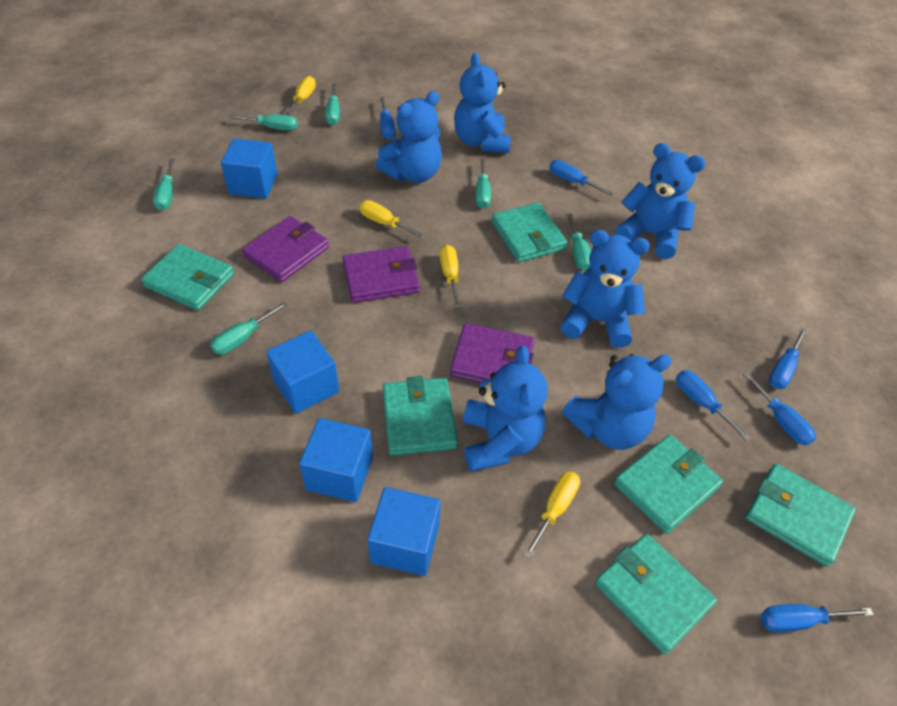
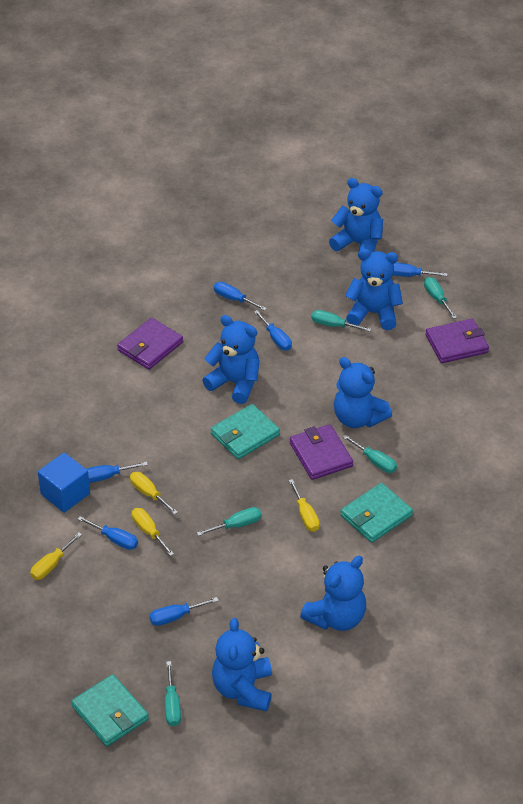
blue cube: [221,138,278,199] [266,330,339,414] [299,418,373,502] [367,487,441,576] = 4 -> [38,452,90,513] = 1
turquoise screwdriver: [153,158,175,210] [210,301,288,355] [229,114,298,131] [325,83,340,125] [475,158,491,208] [567,213,591,271] = 6 -> [165,661,181,726] [197,507,262,536] [312,310,371,332] [343,435,397,473] [424,277,457,319] = 5
turquoise wallet: [141,244,234,310] [383,376,458,456] [492,203,568,262] [595,534,717,655] [614,435,723,534] [745,464,856,567] = 6 -> [71,674,149,746] [211,404,280,459] [340,483,413,543] = 3

